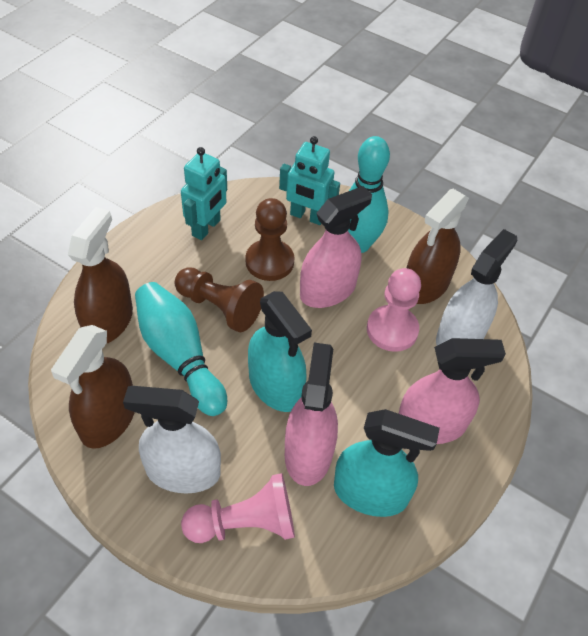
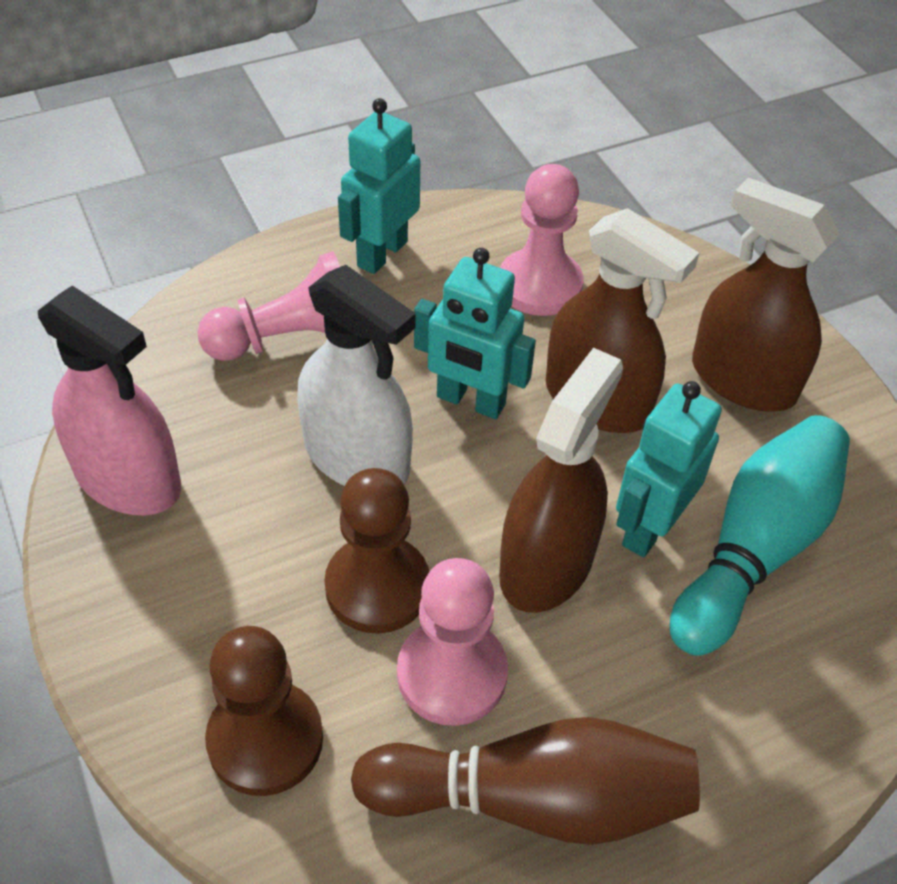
brown bowling pin: none = 0 -> [351,717,700,845] = 1
pink pawn: [181,473,295,543] [367,268,421,352] = 2 -> [197,251,340,361] [397,558,508,726] [500,164,584,316] = 3
pink spray bottle: [285,343,338,486] [300,186,372,308] [399,338,506,444] = 3 -> [38,285,181,515] = 1
turquoise bowling pin: [135,282,227,416] [348,136,390,253] = 2 -> [670,415,850,656] = 1
turquoise robot: [181,147,227,240] [279,136,340,225] = 2 -> [338,98,420,274] [414,248,536,419] [616,381,722,557] = 3
turquoise spray bottle: [248,291,312,412] [334,409,440,517] = 2 -> none = 0
white spray bottle: [123,386,221,493] [436,229,517,346] = 2 -> [297,265,416,486] = 1

